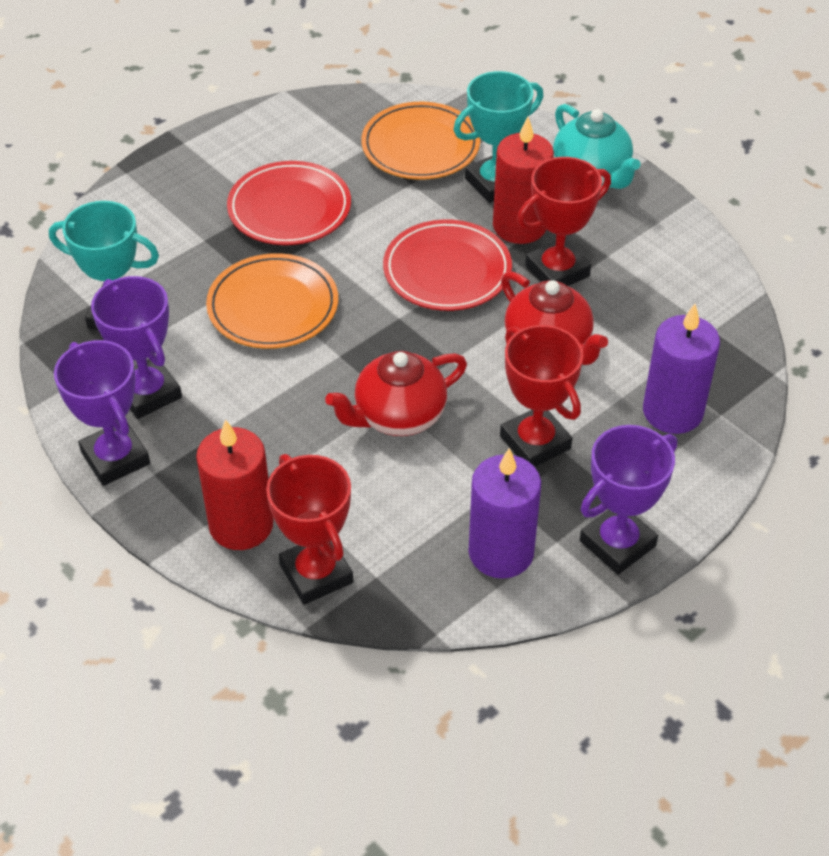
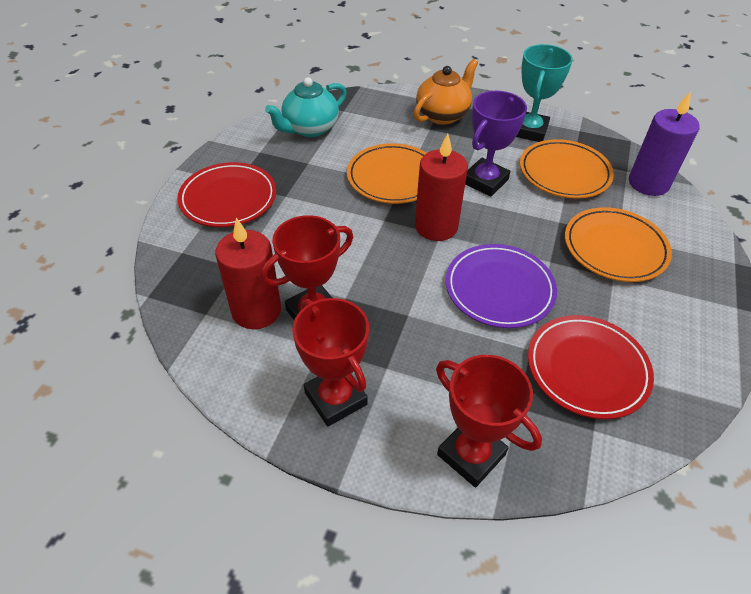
orange plate: [206,253,338,349] [361,102,480,180] = 2 -> [347,143,426,204] [520,139,614,199] [565,207,672,282] = 3
orange teapot: none = 0 -> [414,59,478,125] = 1
purple candle: [469,448,541,579] [643,304,720,434] = 2 -> [629,91,700,196] = 1
purple plate: none = 0 -> [446,244,557,328] = 1
purple trophy: [54,340,150,486] [91,276,182,419] [580,425,677,575] = 3 -> [465,91,527,197] = 1
red teapot: [325,351,467,436] [501,271,608,365] = 2 -> none = 0
turquoise trophy: [49,201,159,330] [454,71,543,203] = 2 -> [516,44,573,142] = 1

